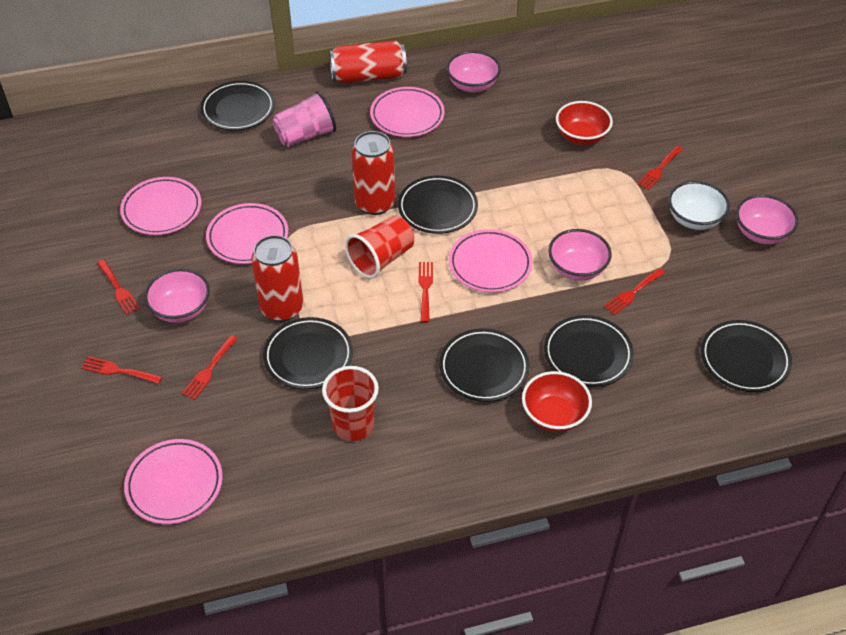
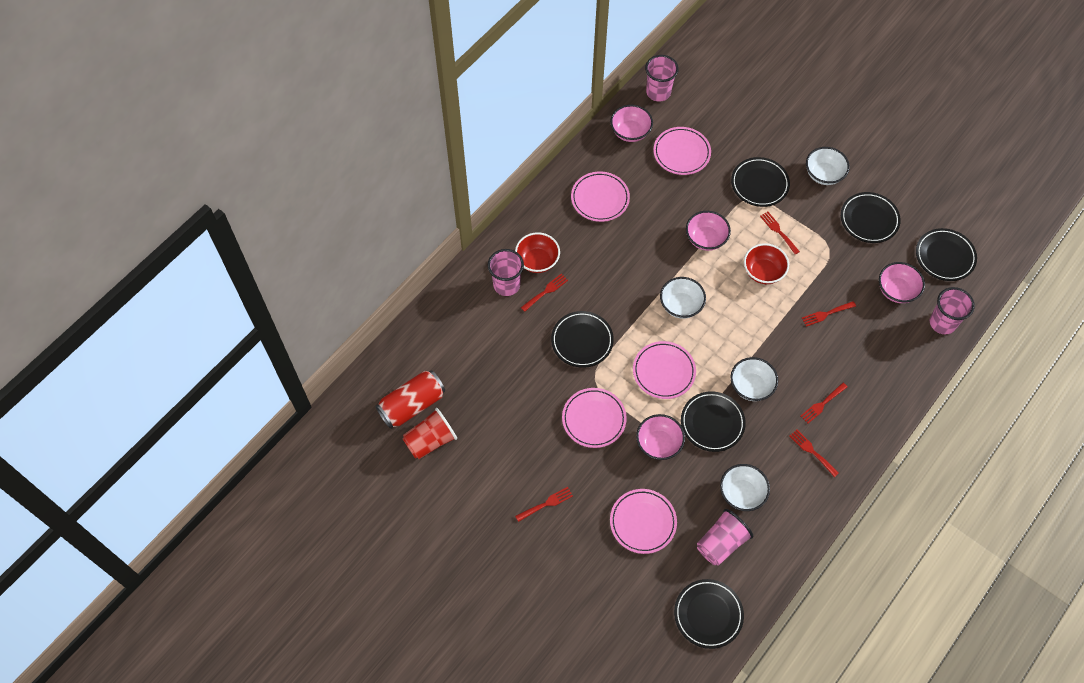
pink cup: [273,91,336,147] = 1 -> [488,249,524,296] [645,55,679,102] [697,509,753,565] [930,287,975,334] = 4
red can: [251,235,303,322] [329,40,407,83] [352,131,395,215] = 3 -> [375,370,445,429] = 1
red cup: [322,366,379,441] [345,216,414,278] = 2 -> [402,408,457,459] = 1
white bowl: [668,181,730,230] = 1 -> [660,277,706,319] [720,464,770,511] [731,357,778,401] [806,147,850,185] = 4

